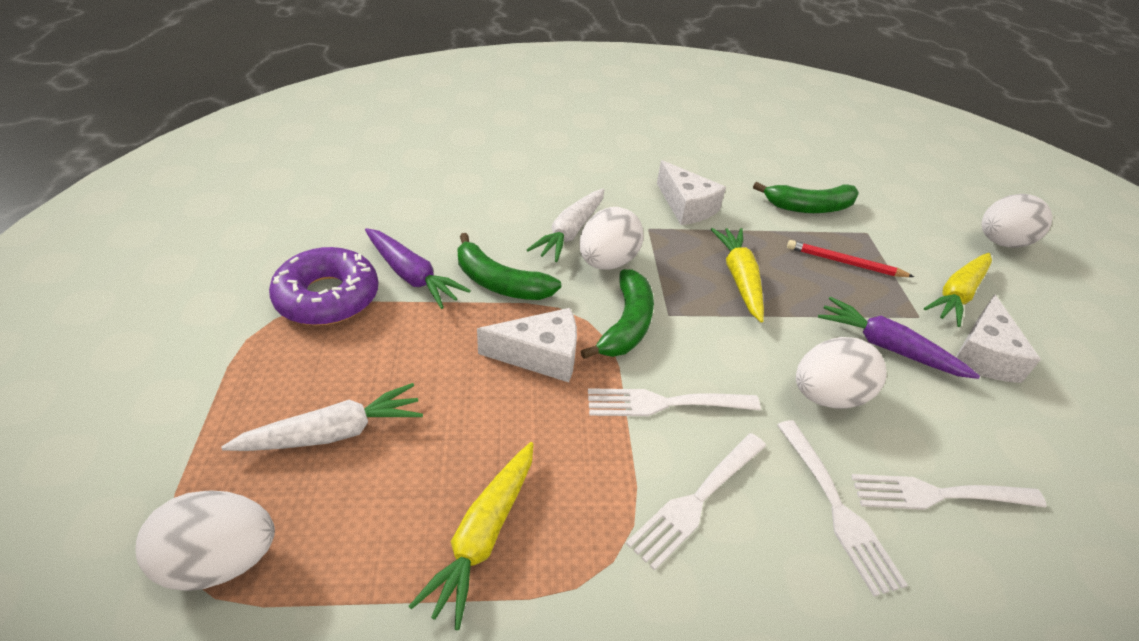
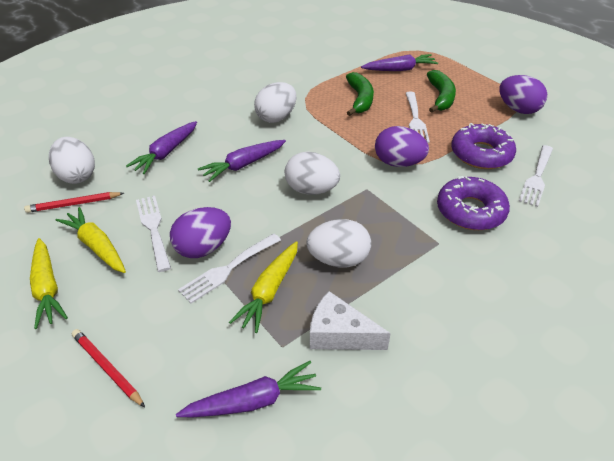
green banana: [457,233,561,300] [581,269,654,359] [753,182,859,213] = 3 -> [346,72,374,116] [427,70,456,113] = 2
purple carrot: [365,228,471,309] [818,297,980,379] = 2 -> [126,121,197,174] [176,361,321,417] [198,140,286,182] [361,54,438,71] = 4
purple donut: [269,247,378,325] = 1 -> [437,176,510,230] [451,123,516,169] = 2
purple egg: none = 0 -> [170,207,231,258] [375,126,429,167] [499,75,547,114] = 3
red pencil: [787,240,914,277] = 1 -> [24,192,124,213] [72,329,145,407] = 2
white carrot: [221,383,423,451] [527,189,604,262] = 2 -> none = 0
white cheese: [477,308,577,382] [657,160,726,225] [956,294,1041,383] = 3 -> [310,291,391,350] = 1

